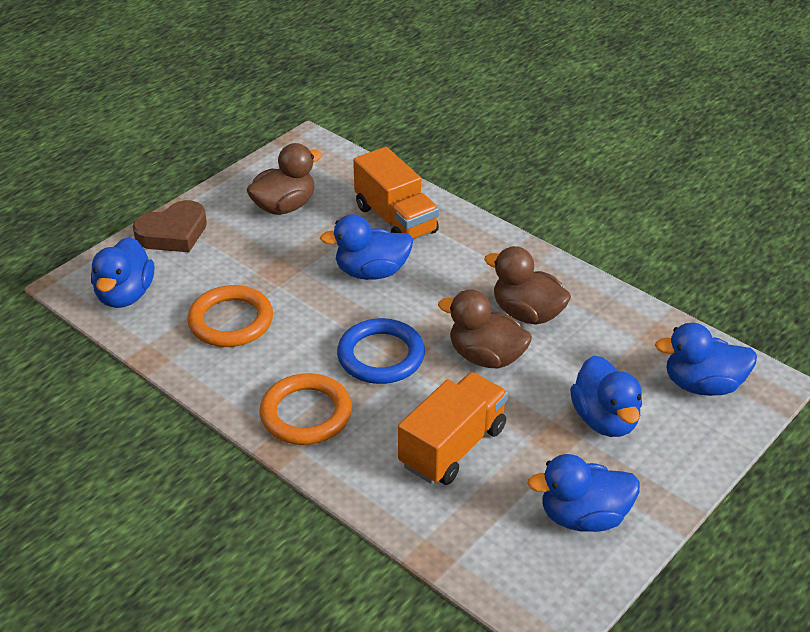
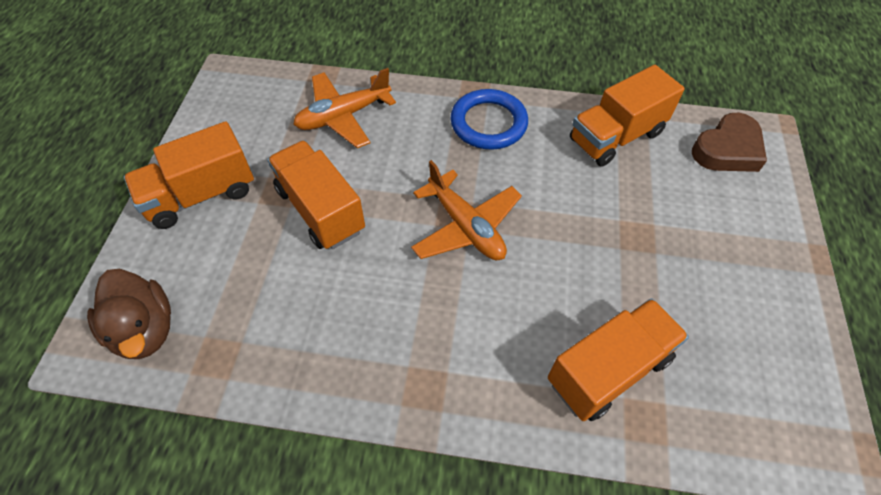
blue duck: [91,237,154,308] [320,214,413,280] [527,454,640,532] [570,356,642,437] [655,323,757,396] = 5 -> none = 0
brown duck: [247,143,322,215] [438,290,532,368] [484,246,571,325] = 3 -> [87,269,171,359] = 1
orange plane: none = 0 -> [293,68,396,148] [411,160,522,260] = 2
orange ring: [188,285,273,347] [259,373,352,445] = 2 -> none = 0
orange truck: [353,147,439,240] [398,372,508,485] = 2 -> [124,121,254,229] [267,140,365,249] [548,298,689,421] [570,65,685,167] = 4

